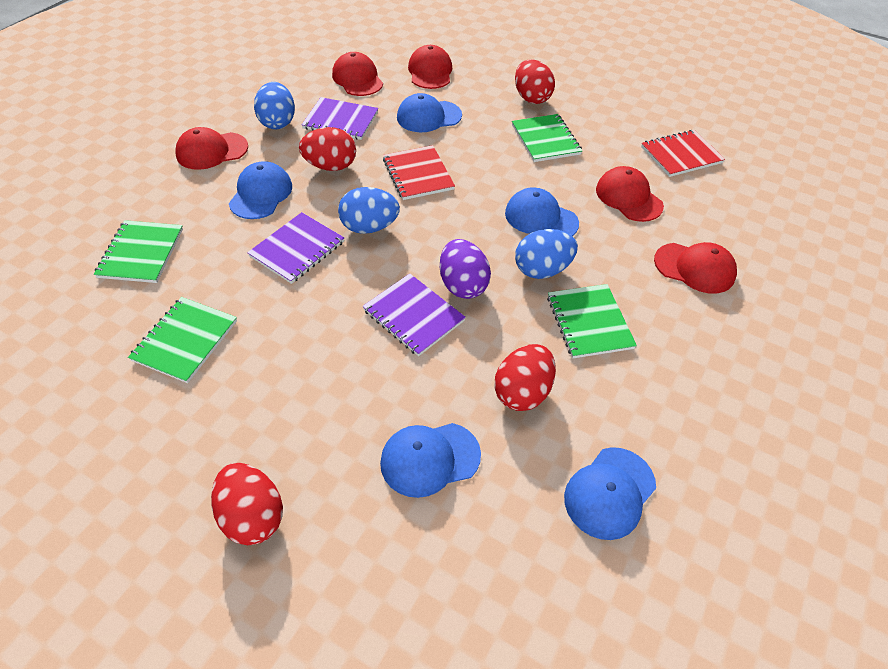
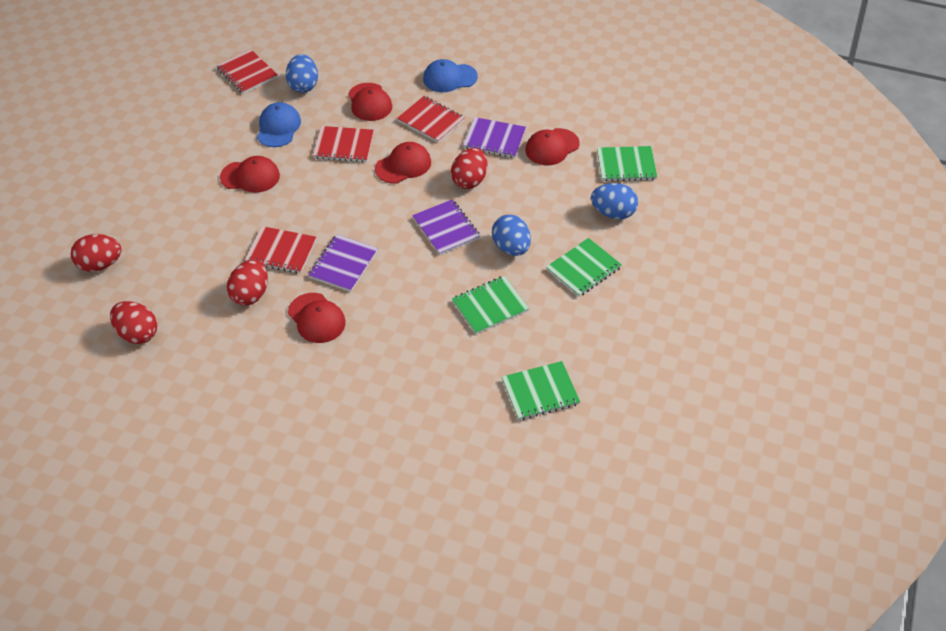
blue cap: [229,161,292,219] [380,423,481,498] [397,93,462,132] [505,187,579,236] [564,447,656,540] = 5 -> [257,102,301,147] [423,59,478,92] = 2
purple egg: [440,239,491,299] = 1 -> none = 0
red notebook: [383,145,455,200] [641,130,725,177] = 2 -> [216,49,278,94] [245,226,317,273] [313,126,374,162] [397,96,465,143] = 4

